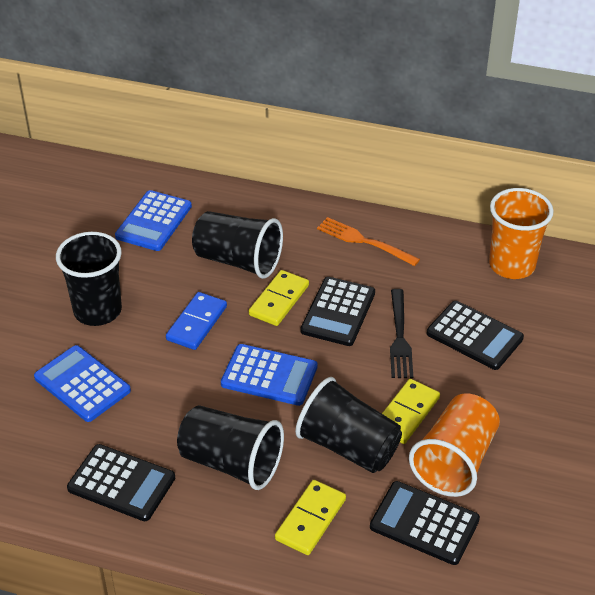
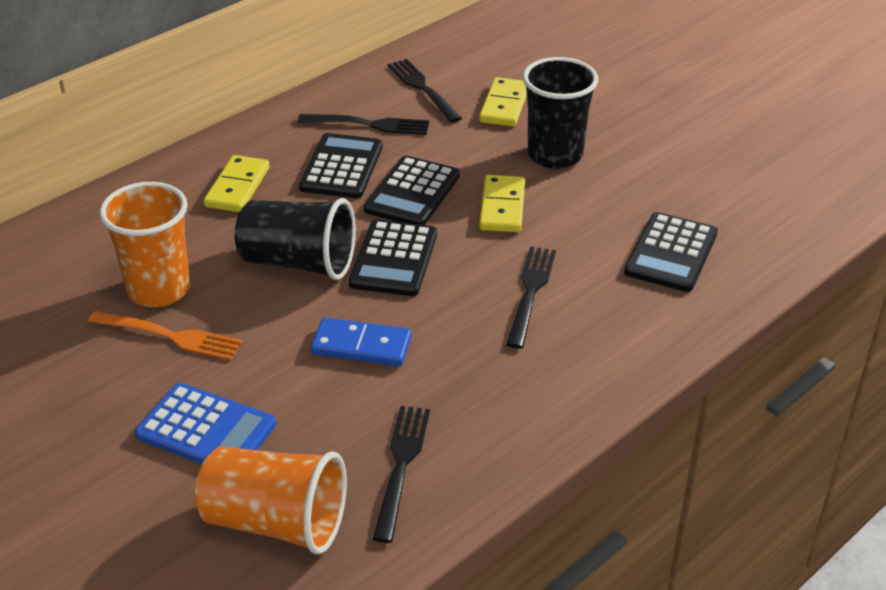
black cup: [56,232,122,326] [177,405,284,490] [192,211,283,279] [295,377,402,473] = 4 -> [235,198,356,280] [523,57,598,169] = 2
black fork: [390,289,413,378] = 1 -> [298,114,429,135] [372,406,430,543] [388,59,462,123] [506,247,556,349] = 4
blue calculator: [34,345,131,422] [115,190,192,251] [221,344,317,406] = 3 -> [135,383,276,464] = 1

